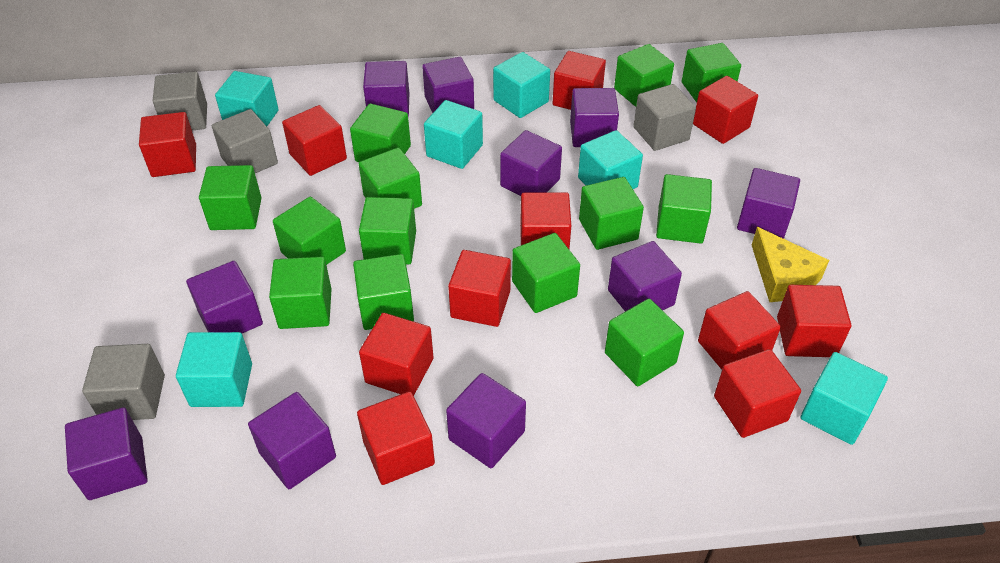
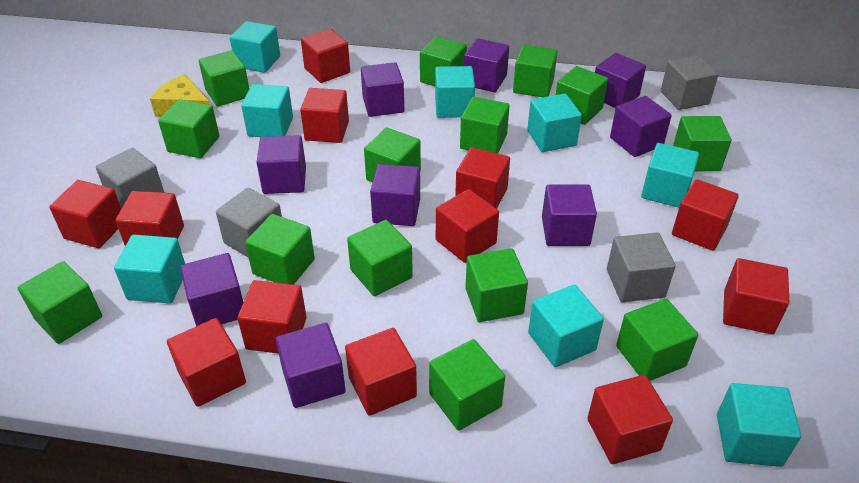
green cube: [199,165,261,230] [269,257,332,329] [273,197,346,265] [350,103,411,162] [353,254,414,330] [359,148,422,209] [359,197,416,265] [512,233,580,313] [579,177,644,250] [605,299,684,386] [614,44,674,107] [656,174,712,244] [682,43,741,102] = 13 -> [18,261,102,344] [158,99,220,158] [199,50,249,107] [245,214,315,285] [347,220,413,296] [364,128,421,182] [420,36,467,86] [429,339,505,431] [460,97,510,154] [465,248,528,322] [513,45,557,97] [556,66,608,125] [616,299,698,381] [673,116,731,171] = 14
purple cube: [65,407,148,500] [186,261,263,333] [248,392,336,489] [363,61,409,117] [422,57,474,113] [446,373,526,468] [500,130,562,196] [570,88,619,147] [608,241,682,311] [737,168,800,239] = 10 -> [180,253,243,326] [257,135,306,194] [276,323,346,408] [361,62,404,117] [370,164,420,226] [464,38,509,92] [542,184,597,246] [595,53,646,108] [610,96,672,157] = 9
red cube: [139,112,196,177] [282,105,347,176] [357,391,435,485] [359,313,434,396] [448,250,511,327] [520,192,571,249] [552,51,606,110] [693,76,758,144] [698,291,781,369] [714,349,801,438] [777,285,851,357] = 11 -> [49,180,121,248] [115,191,184,246] [167,318,246,407] [237,280,307,353] [300,88,349,143] [301,29,350,83] [345,328,417,416] [436,189,499,263] [455,147,510,209] [587,375,673,464] [672,179,739,251] [723,258,789,335] = 12
turquoise cube: [176,332,252,407] [215,71,279,126] [424,100,483,169] [493,52,550,118] [578,130,643,189] [801,352,888,445] = 6 -> [114,235,185,304] [230,21,280,73] [241,84,293,137] [435,66,475,118] [527,94,582,152] [528,285,604,367] [641,143,699,207] [717,383,801,467] = 8

